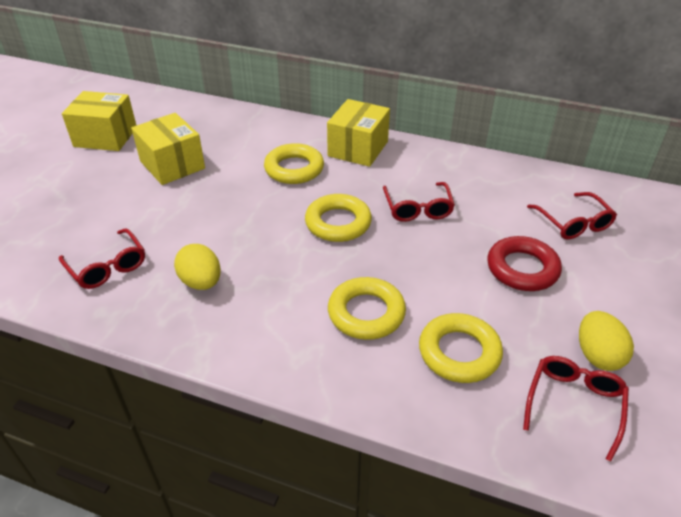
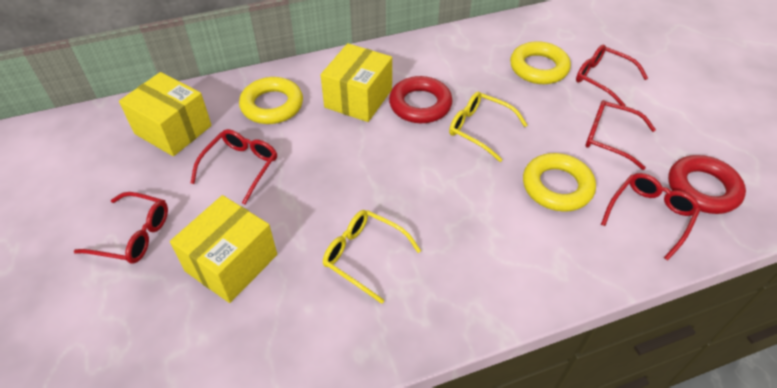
red glasses: [59,228,145,289] [383,182,455,222] [523,356,629,462] [527,192,617,240] = 4 -> [74,192,168,264] [191,129,277,204] [576,45,648,106] [585,100,656,170] [601,173,701,260] = 5
red ring: [487,236,562,291] = 1 -> [389,76,453,123] [668,155,746,214] = 2
yellow egg: [174,244,221,290] [579,311,634,371] = 2 -> none = 0
yellow glasses: none = 0 -> [323,210,421,304] [449,92,528,162] = 2
yellow ring: [264,143,324,184] [305,194,372,242] [328,277,406,340] [419,313,503,383] = 4 -> [239,77,303,124] [510,41,571,84] [523,153,596,212] = 3

